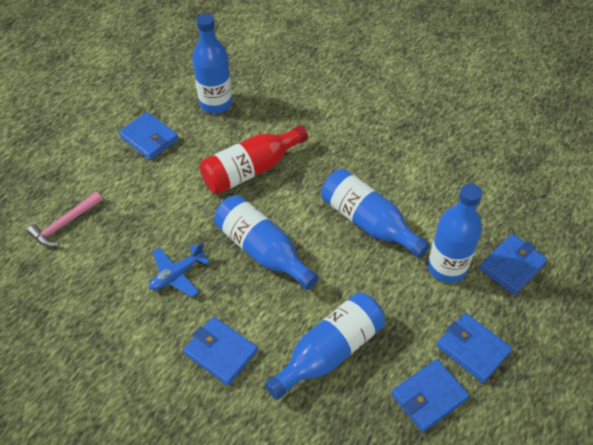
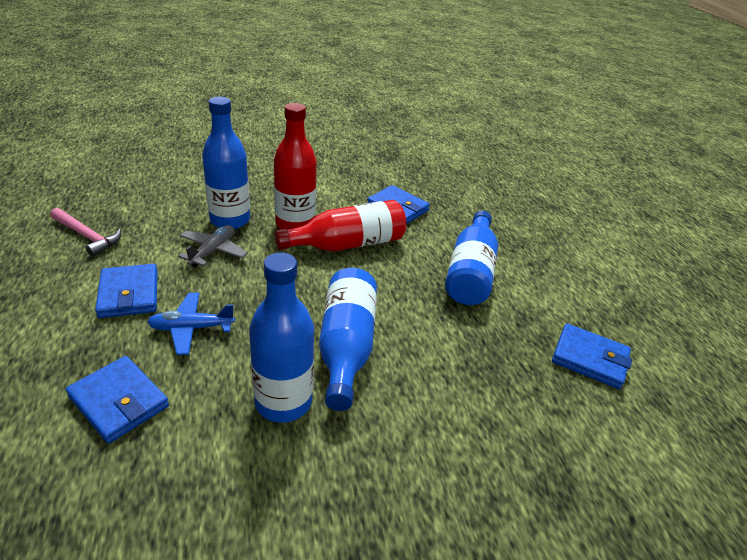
blue bottle: [192,14,232,113] [214,195,319,290] [265,293,385,400] [321,169,430,258] [428,183,482,283] = 5 -> [202,97,250,229] [249,253,314,423] [319,268,377,411] [445,211,498,305] = 4
blue wallet: [119,112,179,160] [183,317,258,385] [391,359,469,432] [437,313,512,383] [479,234,547,295] = 5 -> [66,356,169,444] [95,264,158,318] [367,185,430,224] [552,323,632,389] = 4
grey plane: none = 0 -> [178,225,248,268] = 1
red bottle: [200,125,308,194] = 1 -> [274,103,317,230] [275,200,406,251] = 2

